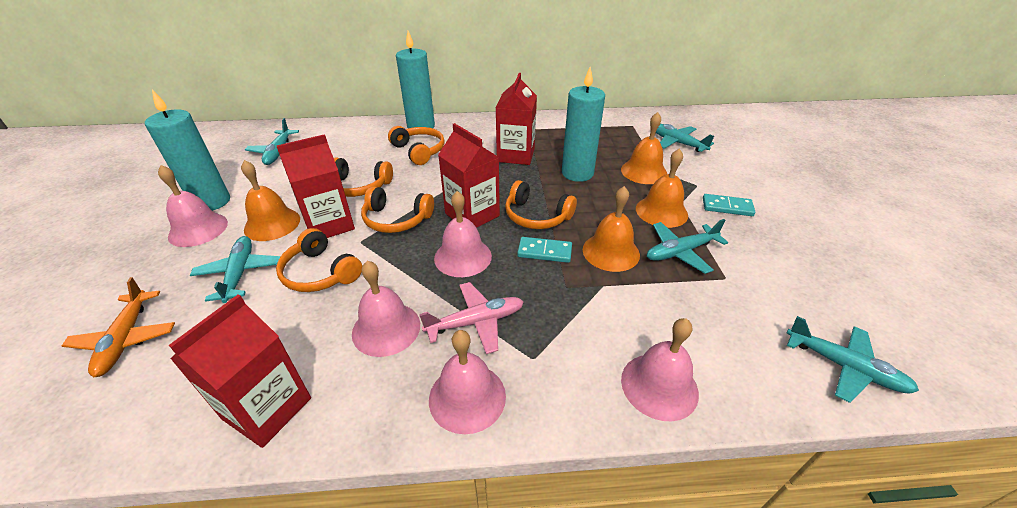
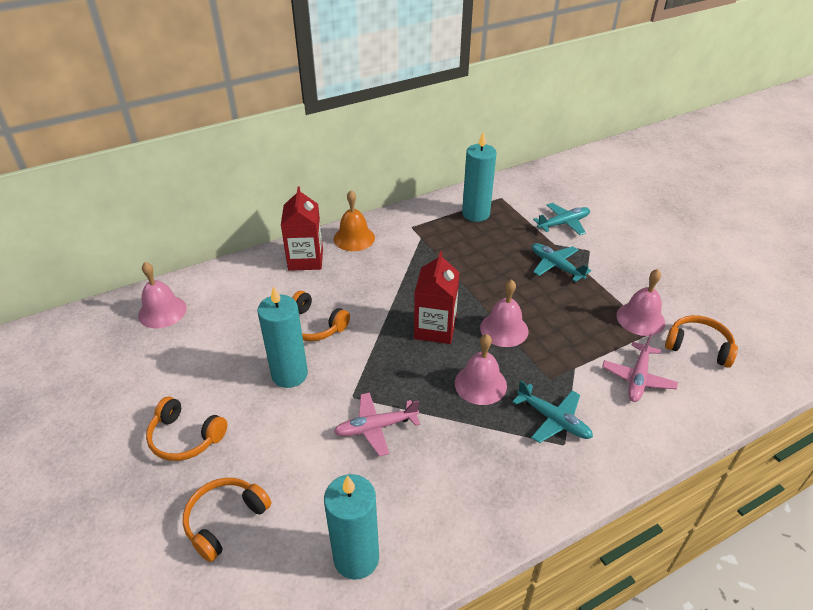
orange bell: [241,160,300,241] [583,186,640,272] [621,112,667,184] [636,149,688,228] = 4 -> [334,190,375,251] = 1
orange headphones: [276,228,362,292] [334,157,393,197] [361,186,434,233] [388,126,445,165] [505,180,577,229] = 5 -> [146,397,227,461] [183,478,272,562] [292,291,350,341] [665,315,738,368] = 4
orange plane: [62,277,175,377] = 1 -> none = 0
pink bell: [158,165,228,247] [352,261,420,357] [429,330,506,434] [434,191,492,277] [621,318,699,421] = 5 -> [138,262,187,328] [455,334,507,405] [480,279,528,347] [616,269,665,336] = 4
pink plane: [419,282,524,354] = 1 -> [334,392,420,456] [602,334,678,402] = 2
red carton: [169,294,311,448] [276,134,355,238] [438,123,500,228] [496,73,537,165] = 4 -> [281,186,323,271] [414,251,460,344] = 2
turquoise domino: [517,237,572,263] [703,194,755,216] = 2 -> none = 0
turquoise plane: [190,236,281,303] [245,118,299,165] [647,219,728,274] [656,124,714,152] [787,316,919,403] = 5 -> [512,380,593,443] [532,243,591,282] [533,203,590,235] = 3

